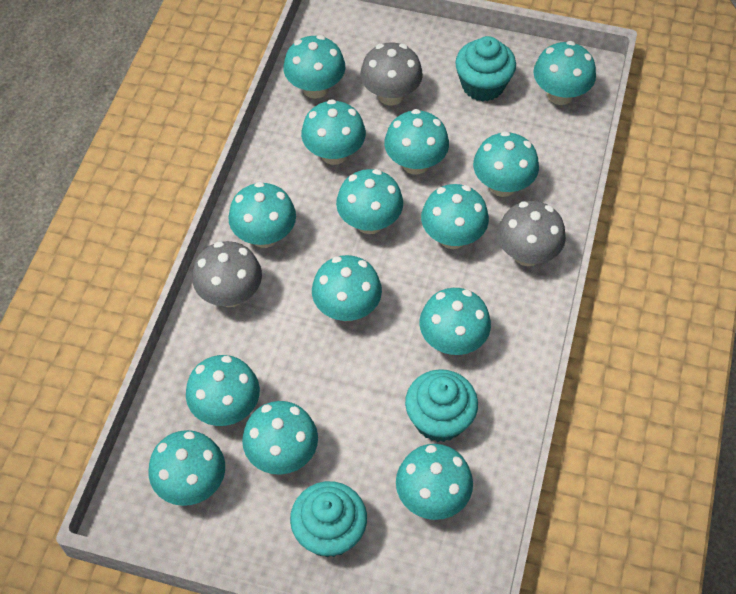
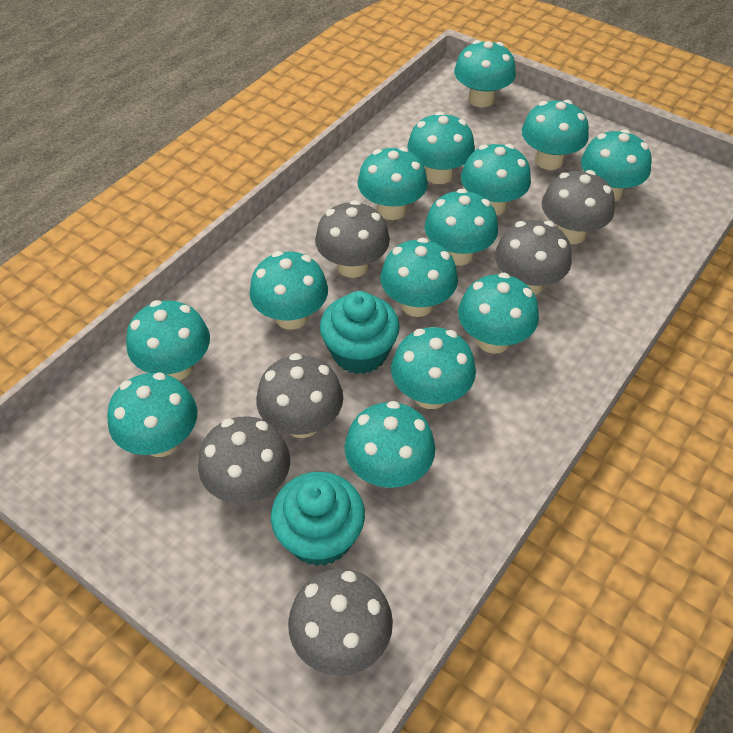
grey mushroom: [192,241,262,307] [360,42,423,106] [497,201,566,266] = 3 -> [198,416,290,504] [256,353,343,438] [288,568,393,676] [315,200,390,278] [495,220,572,295] [542,170,615,244] = 6
turquoise cupcake: [290,481,367,557] [405,369,478,442] [455,36,516,102] = 3 -> [271,472,365,566] [320,291,400,374] = 2

